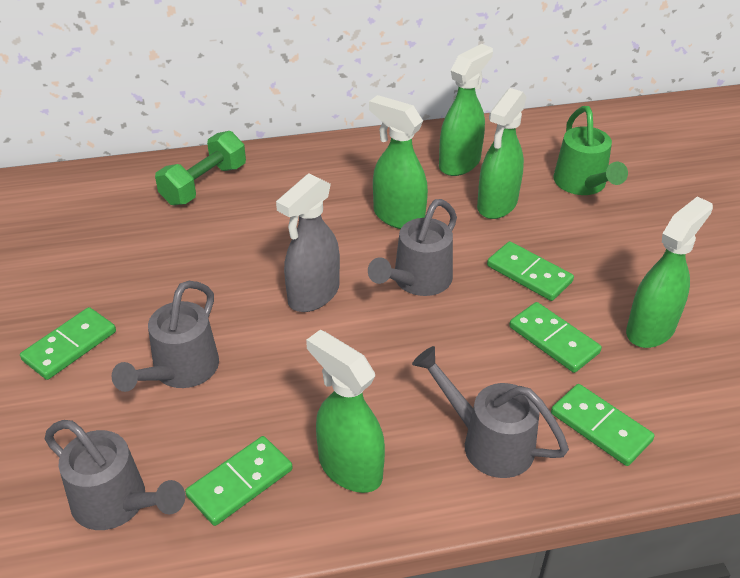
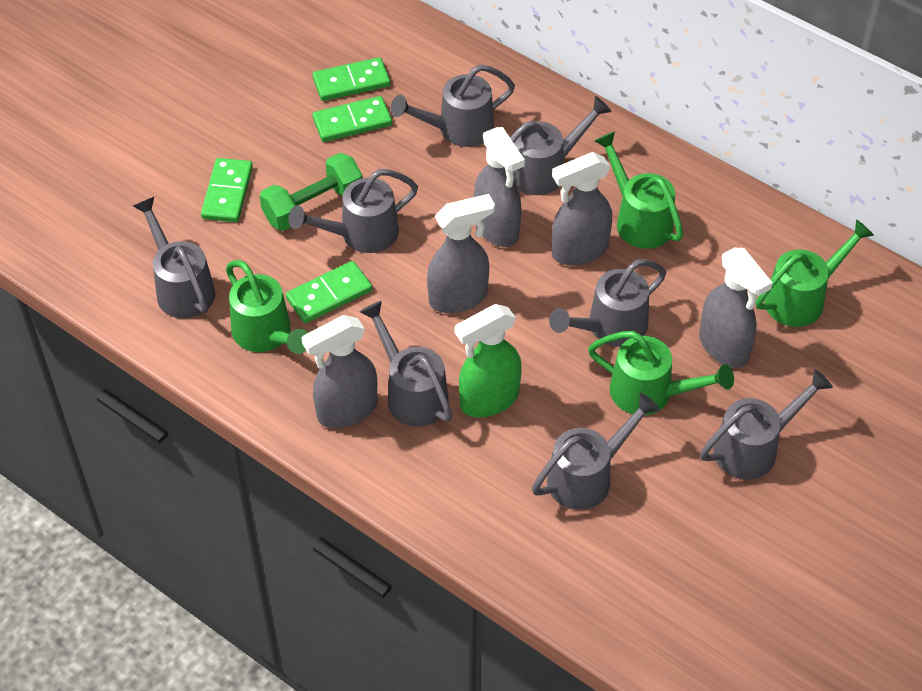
green domino: [20,307,116,380] [185,436,293,526] [487,241,574,301] [509,302,602,373] [551,384,655,466] = 5 -> [201,158,253,222] [286,261,372,323] [312,57,390,101] [313,96,392,142] = 4
green spray bottle: [306,330,385,493] [369,95,428,229] [439,44,493,176] [477,88,526,219] [626,196,713,348] = 5 -> [455,304,522,418] = 1
green watering can: [554,106,628,195] = 1 -> [226,260,308,354] [588,331,734,415] [594,131,683,249] [756,219,874,327] = 4
grey spray bottle: [276,173,340,312] = 1 -> [301,315,377,428] [427,194,495,313] [474,127,525,247] [552,152,612,265] [699,248,773,368] = 5
grey watering can: [45,420,185,530] [112,281,219,392] [368,199,457,296] [412,346,569,478] = 4 -> [133,197,215,318] [288,169,418,253] [360,301,453,427] [391,64,515,147] [510,96,612,195] [532,393,660,510] [549,259,666,347] [700,369,833,480] = 8

